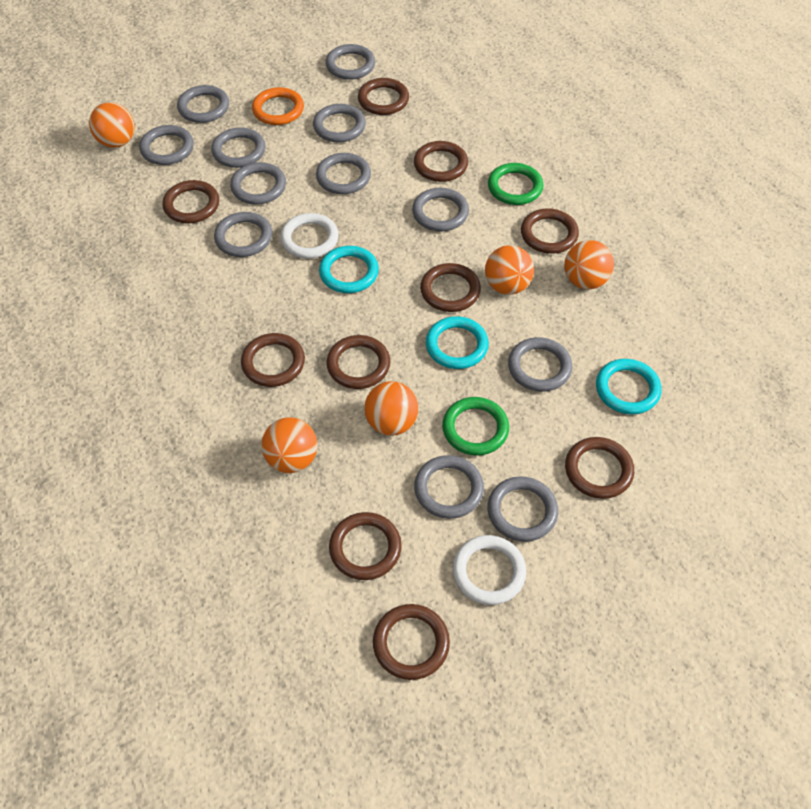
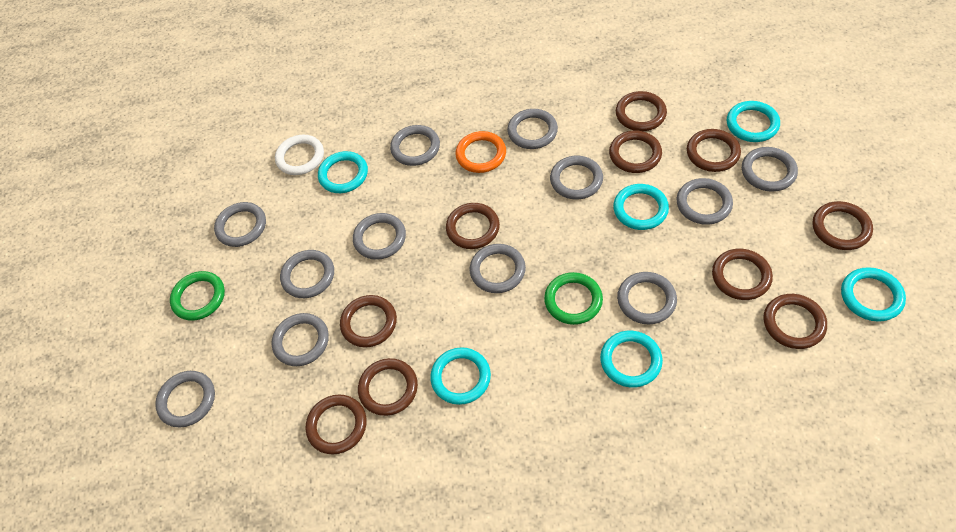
orange ball: [89,102,135,148] [261,417,318,473] [364,381,419,436] [485,245,534,295] [564,240,614,290] = 5 -> none = 0
turquoise ring: [319,246,379,293] [426,316,489,369] [596,359,662,414] = 3 -> [318,151,368,193] [430,347,491,405] [600,331,663,388] [613,184,669,230] [727,101,780,142] [841,267,906,322] = 6
white ring: [280,213,339,259] [453,535,526,605] = 2 -> [275,135,324,175] = 1

